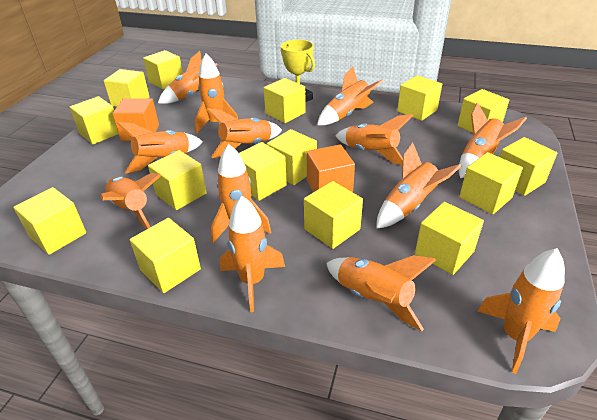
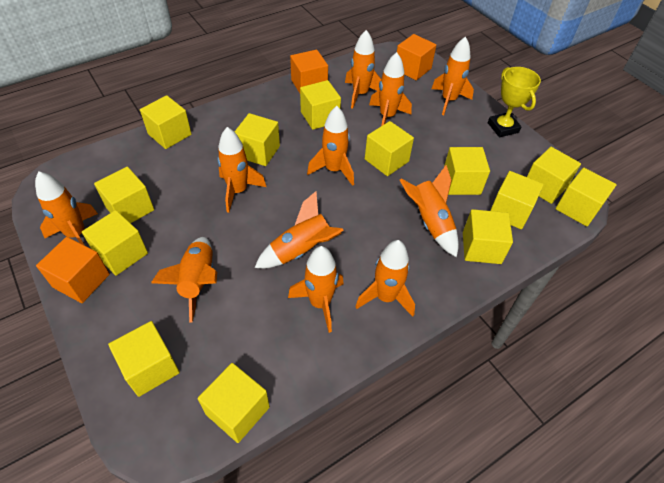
orange cube: [112,98,159,141] [307,144,355,192] = 2 -> [36,237,110,303] [290,50,328,93] [397,34,436,80] = 3
orange rocket: [100,173,162,229] [117,122,203,173] [158,51,218,104] [195,53,238,134] [206,108,282,158] [211,144,271,243] [220,196,285,312] [317,66,383,126] [326,255,436,331] [336,114,413,165] [376,143,461,229] [459,102,527,178] [478,248,565,374] = 13 -> [35,172,98,246] [151,237,217,323] [217,127,266,213] [255,191,344,269] [288,246,344,333] [307,106,354,186] [345,30,381,109] [355,240,415,317] [369,52,412,126] [400,165,459,257] [431,36,474,115] = 11
yellow cube: [13,187,86,255] [70,96,119,144] [104,69,150,107] [130,218,201,293] [143,50,183,89] [148,150,207,210] [239,142,287,201] [264,78,306,123] [267,129,317,185] [304,181,363,249] [397,75,442,121] [415,202,484,275] [458,89,509,133] [459,152,523,214] [500,137,557,196] = 15 -> [82,210,148,276] [94,167,154,223] [108,321,180,397] [140,95,192,149] [198,363,270,443] [234,113,280,166] [300,80,341,130] [365,121,414,176] [444,147,490,195] [463,209,513,264] [490,171,544,229] [527,147,581,204] [555,168,617,226] = 13

